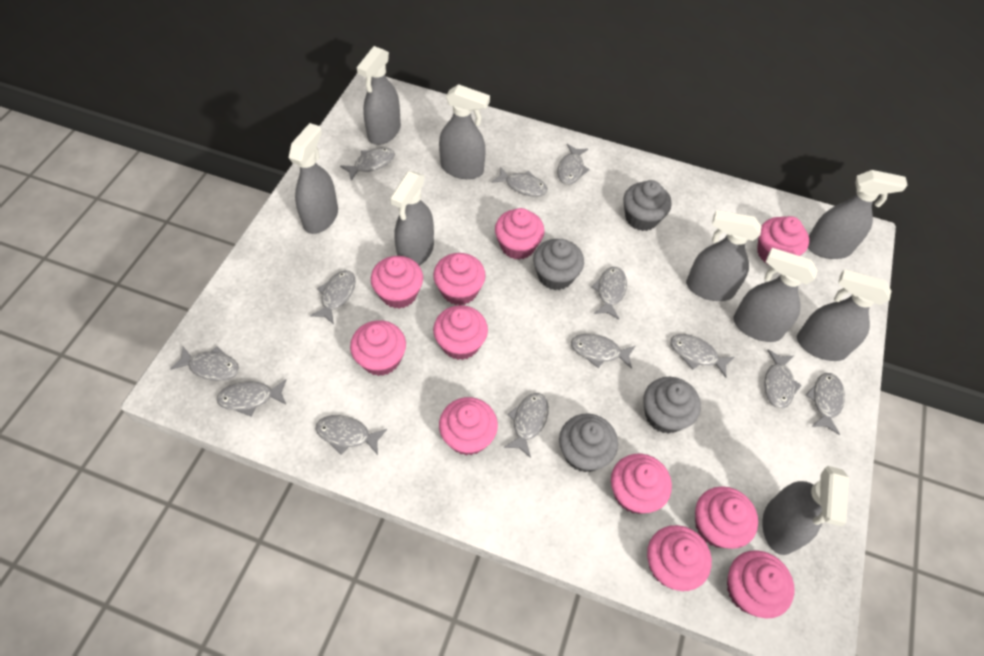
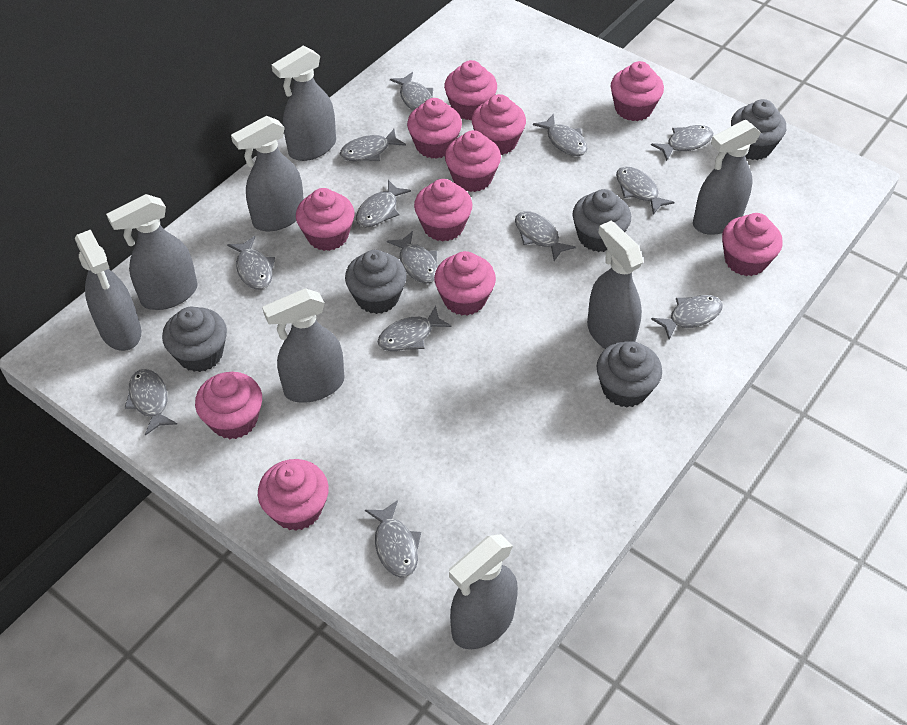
grey cupcake: [533,239,584,290] [559,414,618,472] [623,180,672,231] [643,377,701,433] = 4 -> [162,307,227,372] [345,250,407,314] [572,189,631,252] [597,341,662,408] [731,99,786,160] = 5
grey spray bottle: [289,123,338,234] [356,46,401,145] [390,171,434,266] [439,84,490,179] [686,210,762,301] [733,248,818,342] [762,466,849,555] [797,269,891,361] [808,170,908,259] = 9 -> [75,230,141,351] [106,194,198,310] [231,116,304,231] [262,288,344,403] [272,46,336,161] [449,534,518,649] [587,221,644,349] [693,120,761,235] = 8

